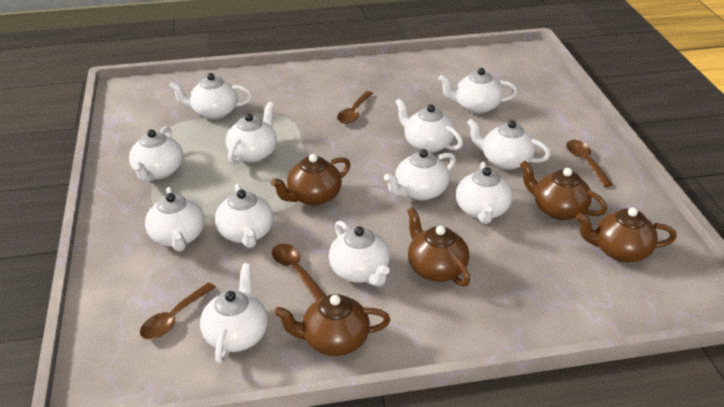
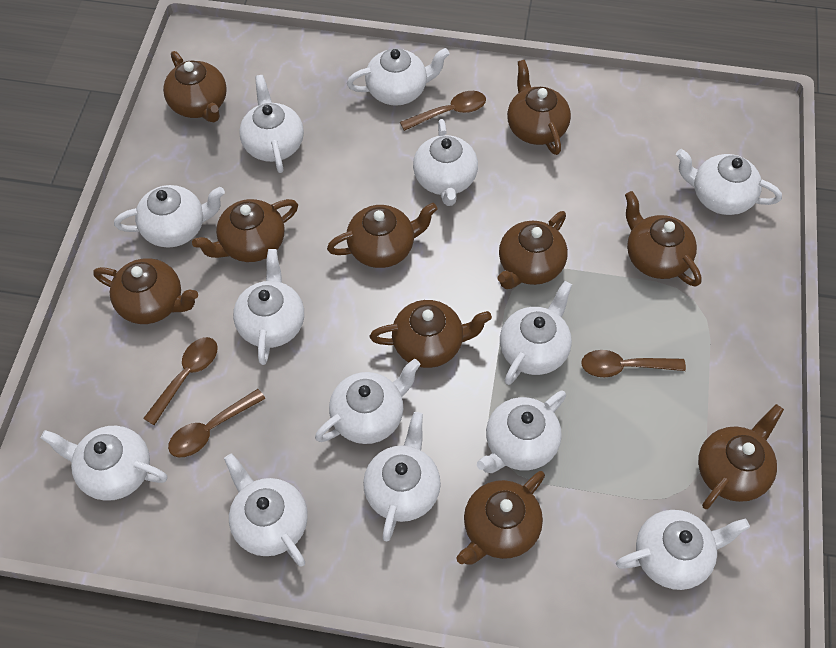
brown teapot: [271,154,351,206] [274,294,391,356] [407,207,470,287] [520,161,607,220] [576,207,677,262] = 5 -> [93,258,198,324] [163,51,227,122] [192,199,298,262] [327,203,438,268] [370,300,492,368] [457,471,545,565] [497,211,568,289] [507,60,571,155] [625,191,702,287] [698,404,784,509] = 10
white teapot: [129,126,183,182] [145,187,205,252] [169,73,252,119] [200,263,268,364] [215,184,273,248] [226,102,277,165] [329,220,390,287] [384,149,456,201] [395,98,463,153] [439,68,517,114] [456,162,512,224] [467,119,551,170] = 12 -> [41,426,168,501] [114,185,225,248] [224,454,308,567] [233,249,304,365] [239,75,304,173] [315,359,421,444] [347,48,450,106] [363,412,441,541] [413,119,478,206] [477,391,566,473] [500,281,572,385] [616,510,750,590] [676,149,782,215] = 13

